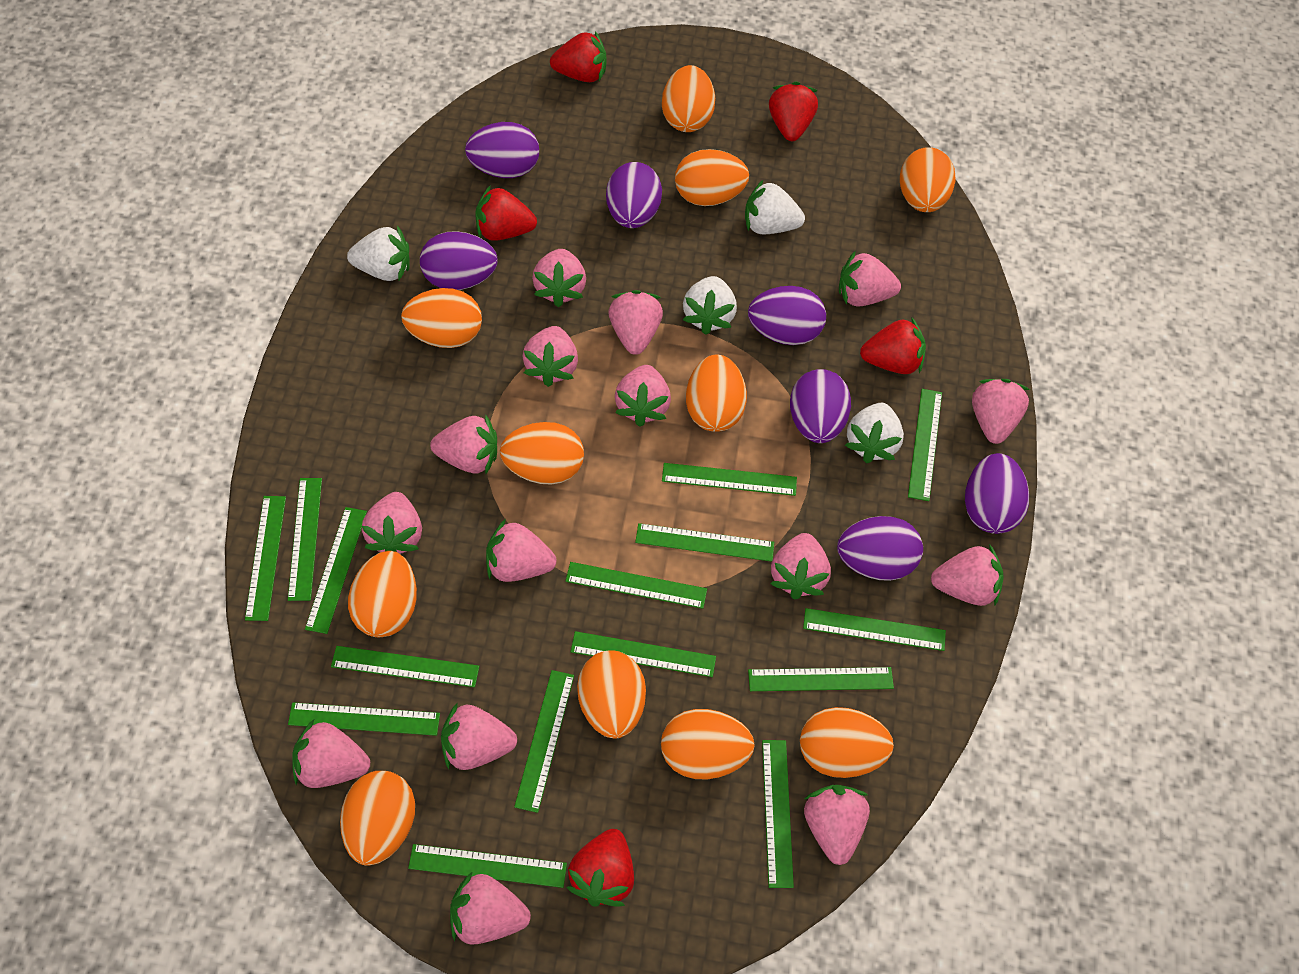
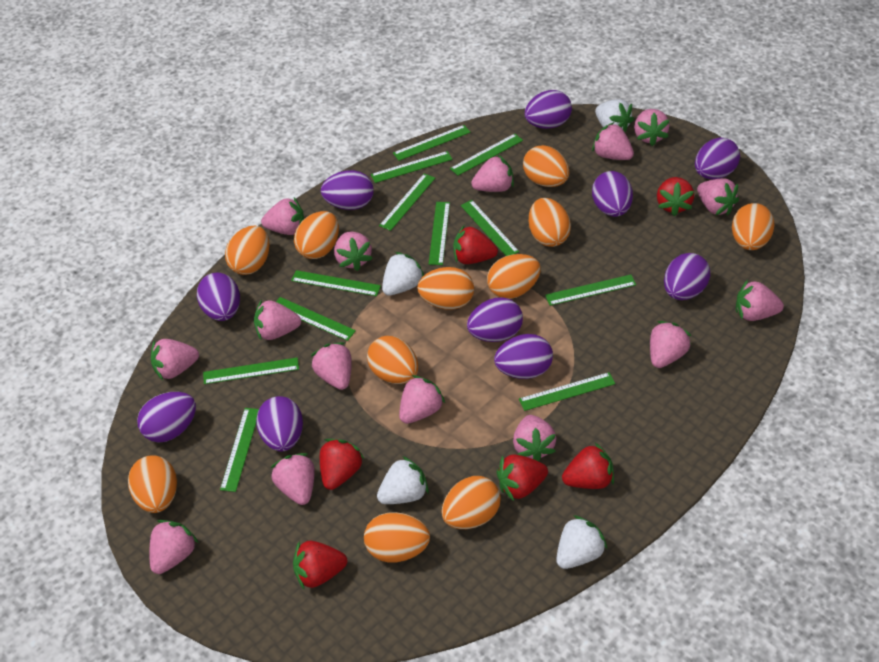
green ruler: [245,496,286,621] [288,478,322,601] [288,702,440,736] [305,507,367,634] [331,646,479,687] [408,844,567,888] [514,670,574,813] [565,562,707,609] [571,631,716,677] [635,523,774,562] [662,463,797,496] [748,667,894,691] [762,740,794,888] [803,608,946,651] [908,389,942,501] = 15 -> [203,357,299,384] [220,408,259,492] [276,297,356,341] [291,270,381,296] [371,151,453,183] [379,174,435,231] [393,125,471,161] [429,202,450,265] [450,134,523,176] [461,200,519,256] [519,372,615,411] [545,275,636,306] = 12
purple egg: [420,231,498,290] [465,122,539,178] [606,162,662,228] [748,286,826,345] [790,369,851,443] [837,516,923,581] [965,453,1029,534] = 7 -> [137,392,196,443] [197,272,240,321] [256,396,303,452] [321,170,374,210] [467,297,523,342] [494,334,553,379] [525,90,572,129] [592,171,633,217] [664,253,710,300] [695,138,740,180] = 10
red strawberry: [475,185,537,241] [550,31,607,82] [566,829,634,907] [769,81,818,141] [860,317,926,374] = 5 -> [293,541,347,589] [320,439,364,490] [453,225,498,264] [496,454,548,501] [562,443,614,489] [657,177,694,216] = 6

